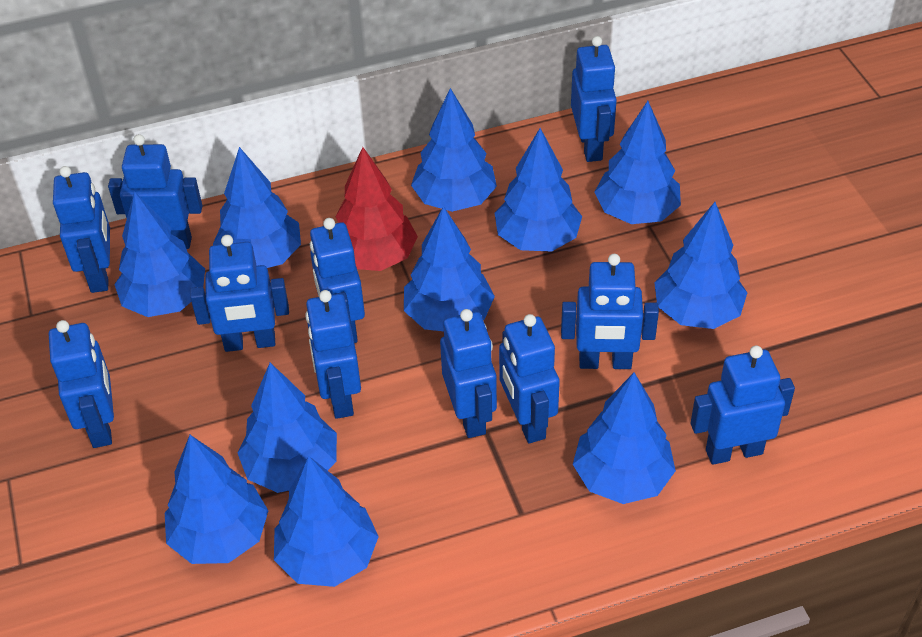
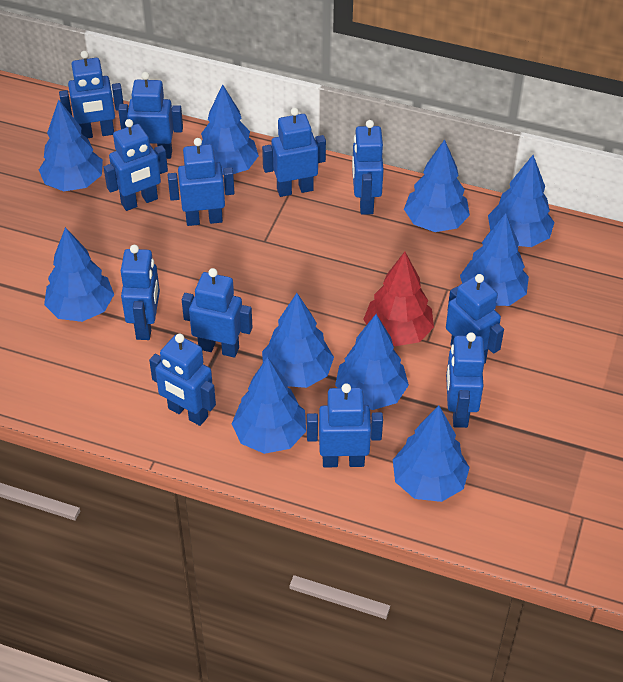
blue robot: [49,320,114,448] [53,166,110,293] [108,134,202,249] [190,235,289,352] [305,290,361,419] [310,218,365,343] [440,309,497,438] [499,314,560,443] [561,254,659,369] [571,36,617,162] [691,345,795,465] = 11 -> [59,51,124,138] [104,119,168,211] [118,72,183,159] [121,245,160,340] [149,334,216,426] [168,138,234,226] [182,268,253,358] [262,108,326,197] [307,383,383,468] [352,120,384,215] [446,274,504,364] [446,332,485,428] = 12
blue tree: [114,191,205,317] [165,435,268,564] [213,147,301,268] [237,363,337,493] [274,456,379,587] [404,206,495,331] [411,88,497,212] [494,128,582,252] [573,373,676,504] [594,101,681,224] [654,202,747,329] = 11 -> [39,100,103,191] [44,227,114,322] [201,84,259,175] [232,357,306,454] [262,293,334,388] [335,314,409,410] [393,406,470,502] [404,139,470,232] [460,213,529,306] [488,155,554,247] = 10

